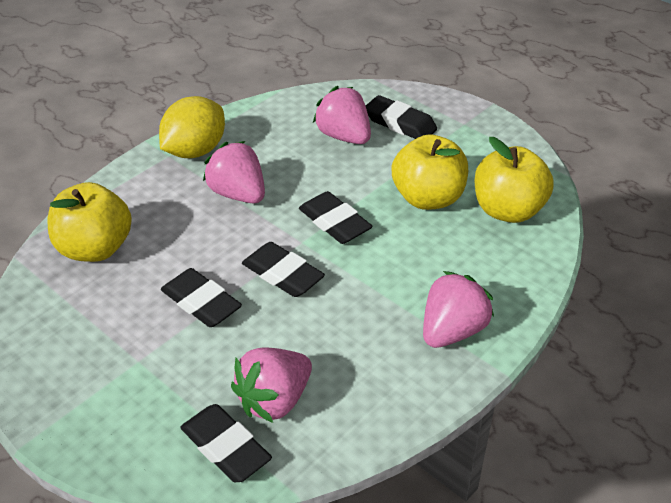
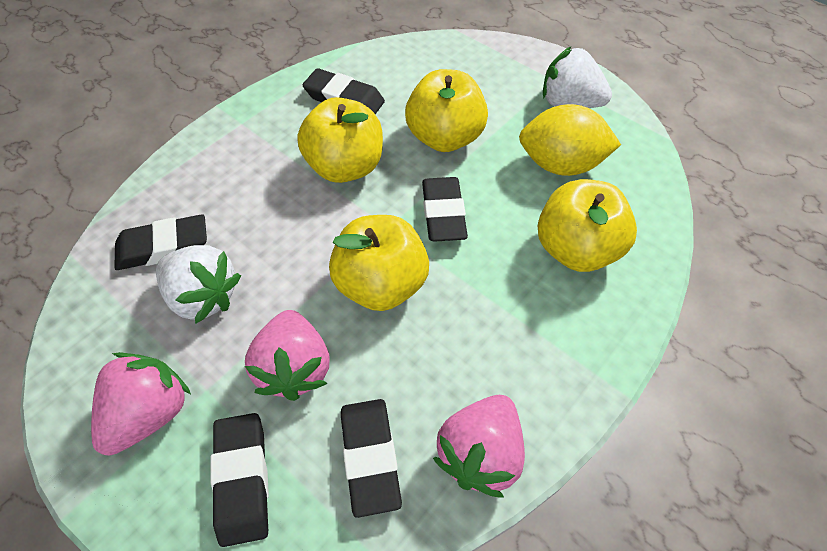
pink strawberry: [203,141,265,204] [231,347,312,423] [313,86,371,144] [423,271,494,348] = 4 -> [91,352,191,456] [245,310,330,401] [433,395,525,498] = 3
white strawberry: none = 0 -> [156,245,241,324] [543,47,612,108] = 2
yellow apple: [48,182,132,262] [392,134,468,210] [475,137,554,223] = 3 -> [297,97,383,183] [329,215,429,311] [405,69,488,152] [538,179,637,272] = 4

